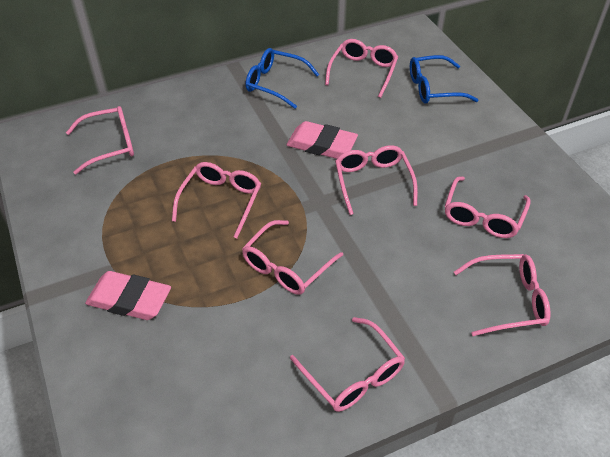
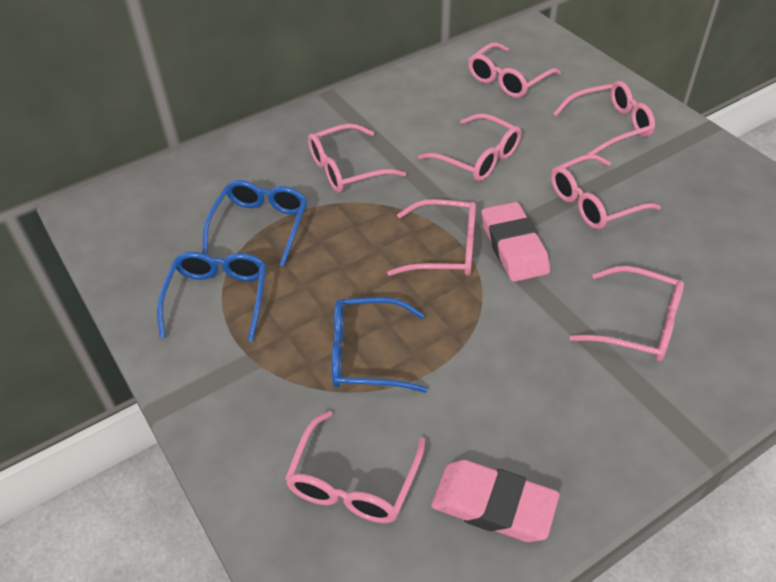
blue glasses: [245,48,319,109] [410,55,478,104] = 2 -> [157,252,266,342] [203,180,307,267] [332,297,428,393] = 3

